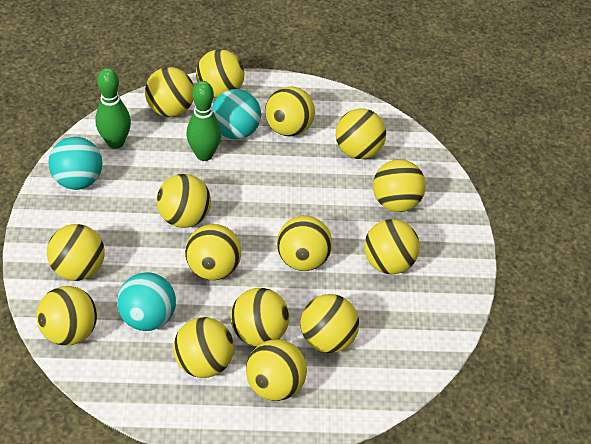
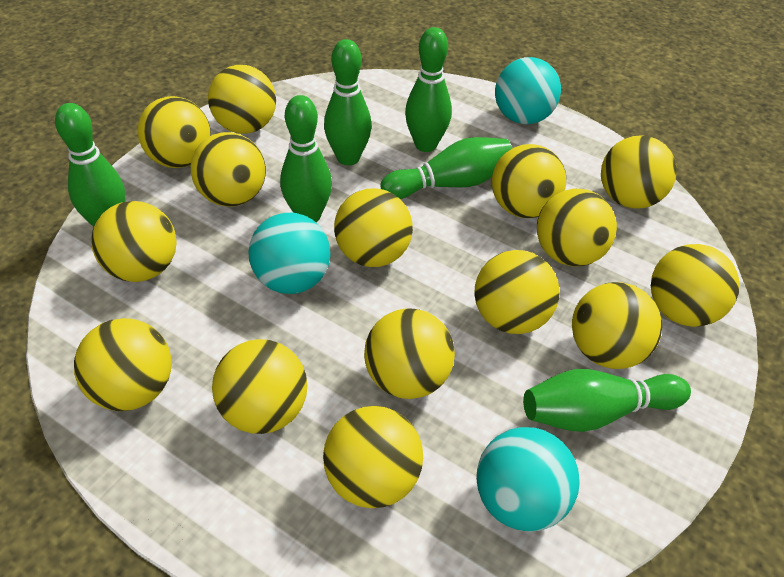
green bowling pin: [95,68,131,149] [186,81,222,161] = 2 -> [55,103,125,227] [280,95,332,222] [324,39,372,165] [381,137,512,199] [405,27,452,152] [523,369,691,432] = 6

